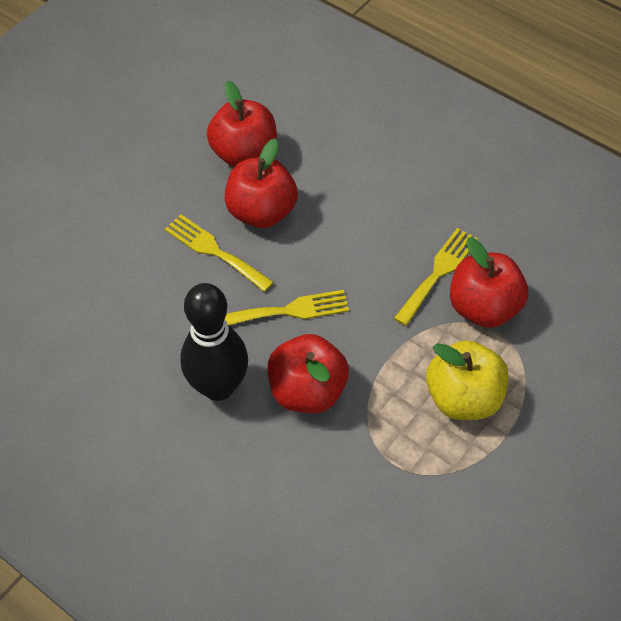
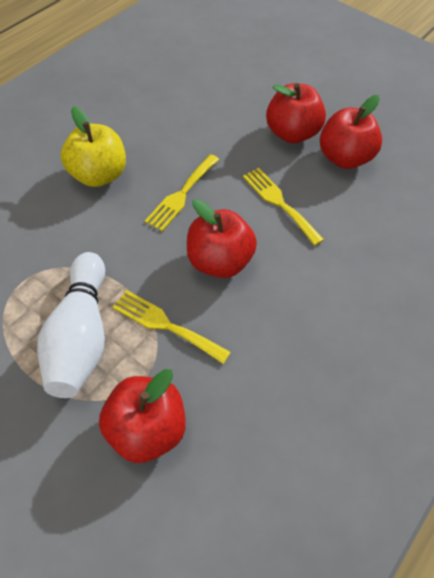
black bowling pin: [180,283,248,401] = 1 -> none = 0
white bowling pin: none = 0 -> [37,252,105,398] = 1

